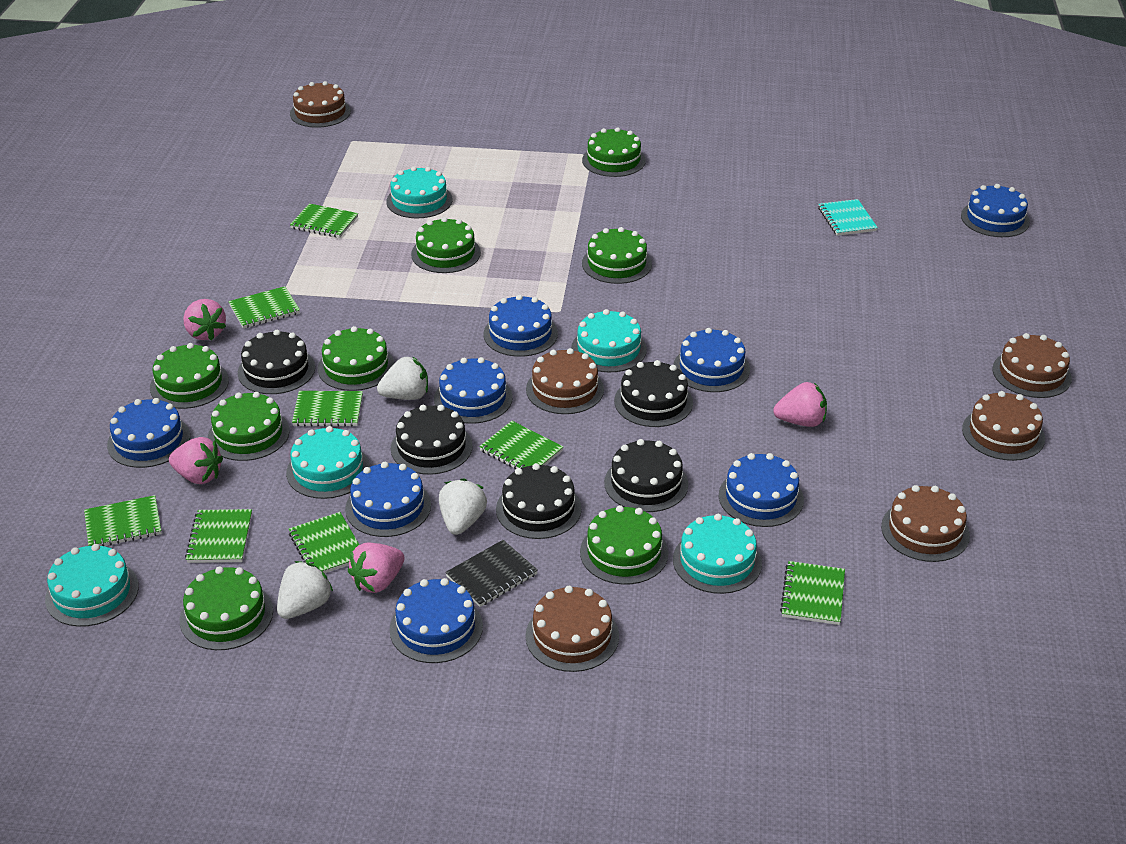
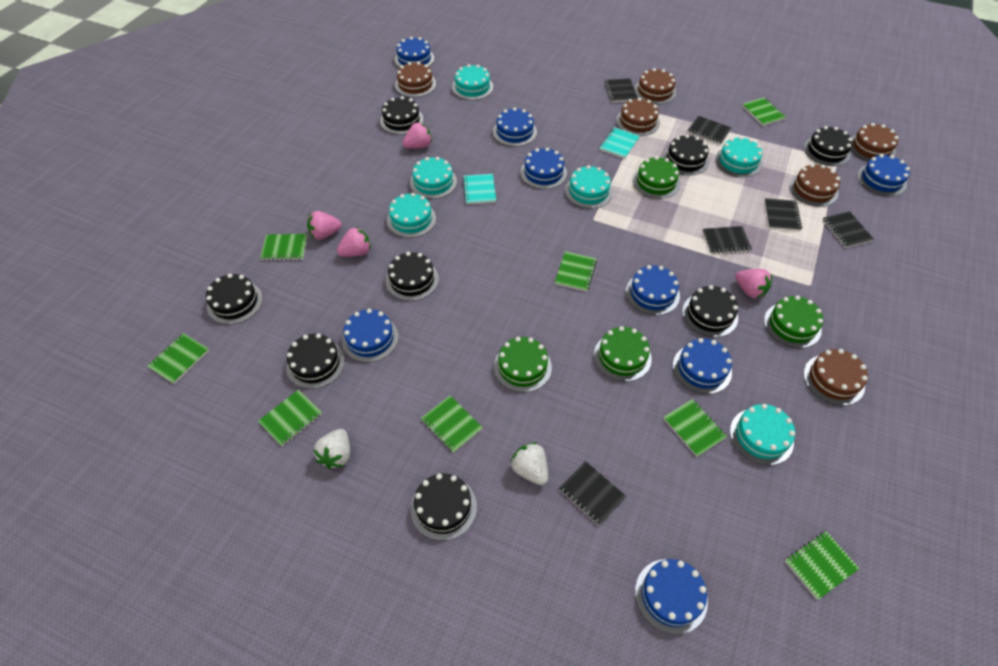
black cake: [238,330,315,394] [391,405,473,475] [496,463,582,539] [604,439,688,512] [614,360,693,427] = 5 -> [206,274,263,325] [286,333,345,389] [380,96,423,135] [386,252,439,301] [410,474,477,541] [663,134,709,175] [682,285,738,337] [804,126,853,166] = 8
black notebook: [445,540,538,607] = 1 -> [559,461,626,526] [604,78,638,102] [687,116,731,145] [702,226,752,254] [764,198,802,231] [822,211,874,248] = 6
green cake: [150,343,229,409] [179,566,273,650] [208,392,290,461] [318,326,394,391] [411,217,481,273] [580,505,668,585] [582,127,646,177] [582,227,652,284] = 8 -> [494,337,552,392] [594,326,652,382] [633,156,680,199] [764,296,823,348] = 4
turquoise cake: [45,544,139,627] [286,426,370,499] [386,166,452,219] [571,309,647,372] [673,514,762,594] = 5 -> [387,193,436,238] [410,157,457,199] [452,64,493,100] [565,165,613,208] [715,136,763,178] [730,404,795,465] = 6
turquoise notebook: [818,199,878,236] = 1 -> [463,174,496,204] [599,127,640,159] = 2
white strawberry: [277,561,333,619] [377,356,428,400] [439,478,487,535] = 3 -> [313,429,350,469] [510,442,548,485] = 2

